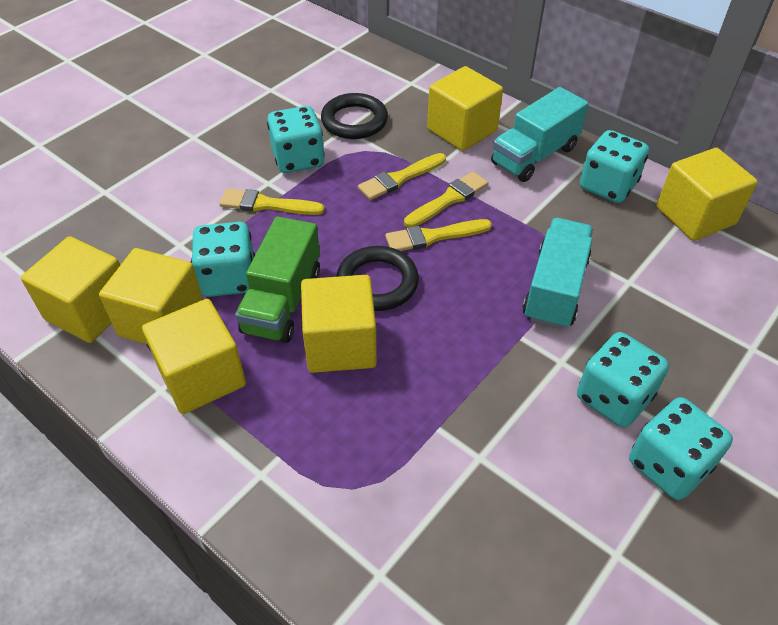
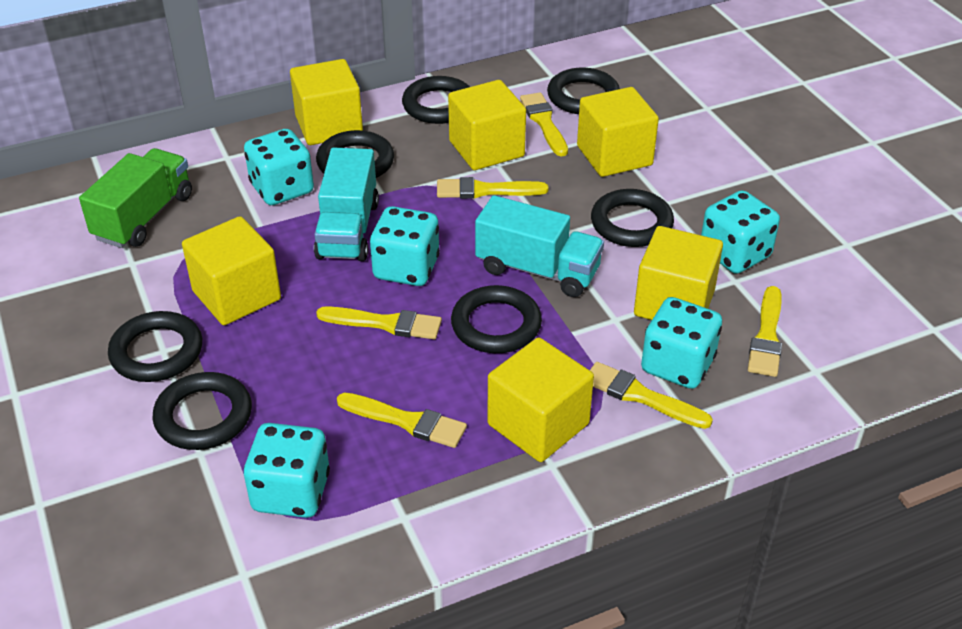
black ring: [321,93,388,139] [336,246,419,311] = 2 -> [108,311,202,382] [153,372,252,450] [316,130,394,178] [402,76,470,124] [451,285,542,353] [547,68,620,114] [591,189,674,247] = 7
yellow brush: [219,189,325,215] [358,153,446,200] [385,219,492,251] [404,171,488,227] = 4 -> [316,306,442,339] [337,393,467,448] [437,177,549,199] [520,92,568,157] [590,362,713,429] [748,286,782,377] = 6

